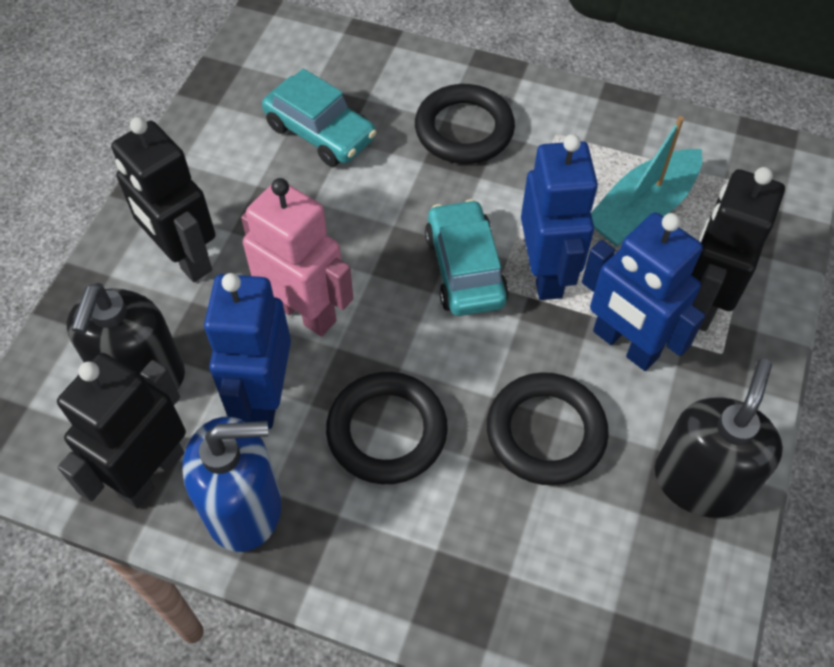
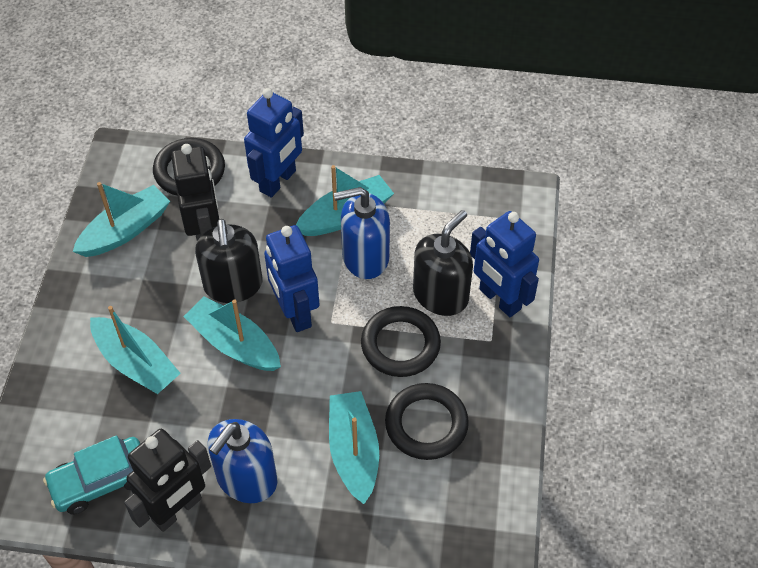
black robot: [57,353,186,509] [111,117,215,282] [691,167,785,331] = 3 -> [124,429,211,532] [171,144,219,241] = 2
blue soap dispenser: [182,417,281,552] = 1 -> [208,419,277,503] [334,187,390,279] = 2
pink robot: [241,178,353,336] = 1 -> none = 0
turquoise boat: [591,116,702,247] = 1 -> [73,182,170,257] [90,306,181,394] [183,297,281,371] [296,165,394,236] [329,391,379,504] = 5
turquoise car: [262,69,377,167] [425,199,509,316] = 2 -> [43,435,140,515] = 1

